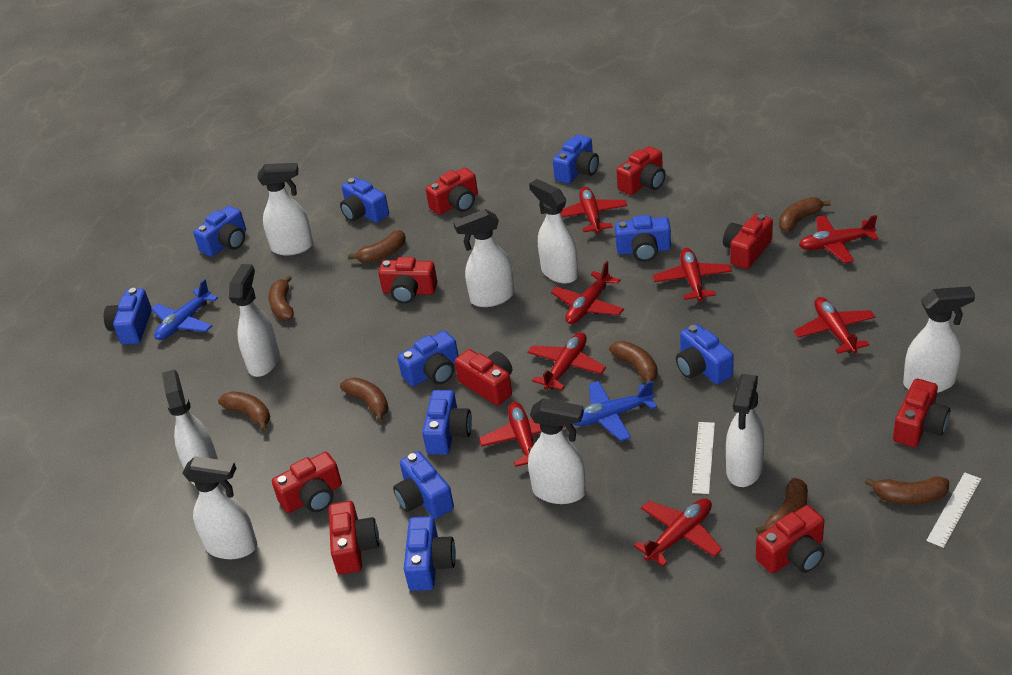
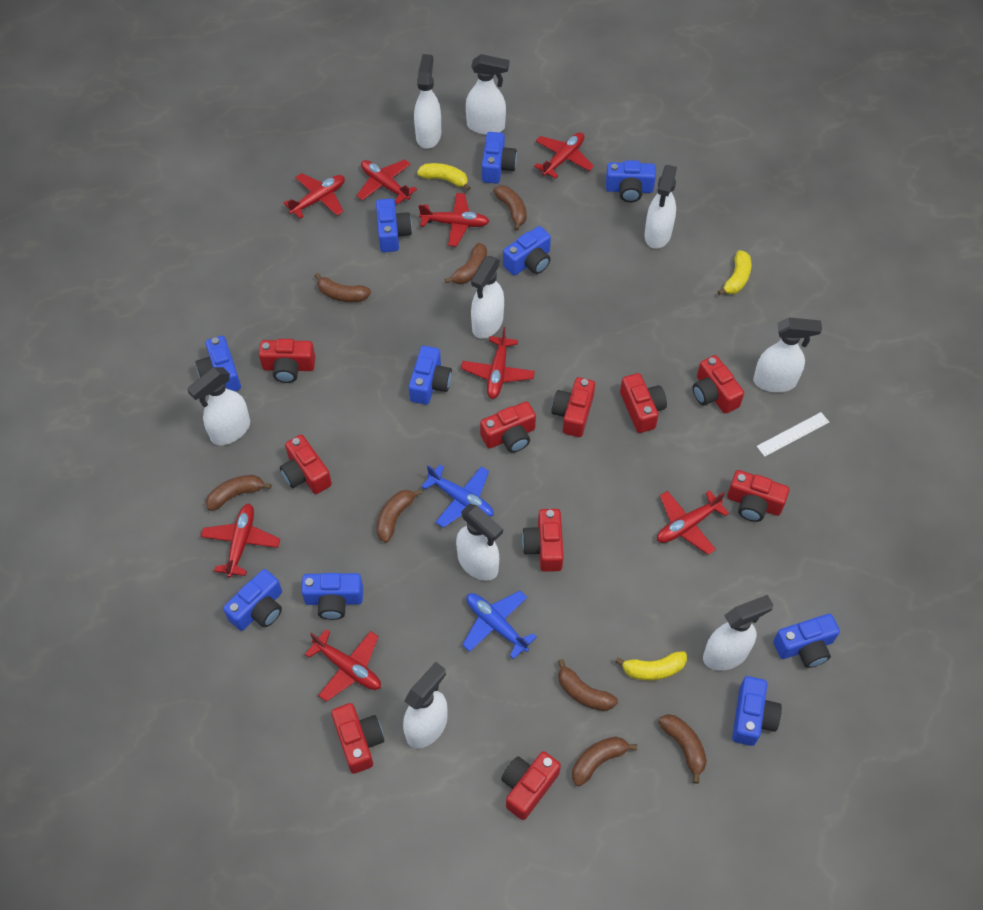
red camera: [272,452,342,513] [329,501,379,575] [378,257,437,304] [426,168,478,215] [454,349,512,406] [616,146,665,195] [723,214,773,269] [756,505,825,573] [893,379,950,447] = 9 -> [259,339,315,383] [280,435,332,494] [331,703,384,774] [480,402,536,453] [501,751,561,820] [522,509,564,572] [551,377,595,437] [620,373,667,433] [693,355,744,414] [727,470,789,522] = 10
white ruler: [692,422,715,494] [926,472,981,548] = 2 -> [756,412,829,457] = 1
yellow banana: none = 0 -> [417,163,471,191] [615,651,687,681] [718,250,752,295] = 3

